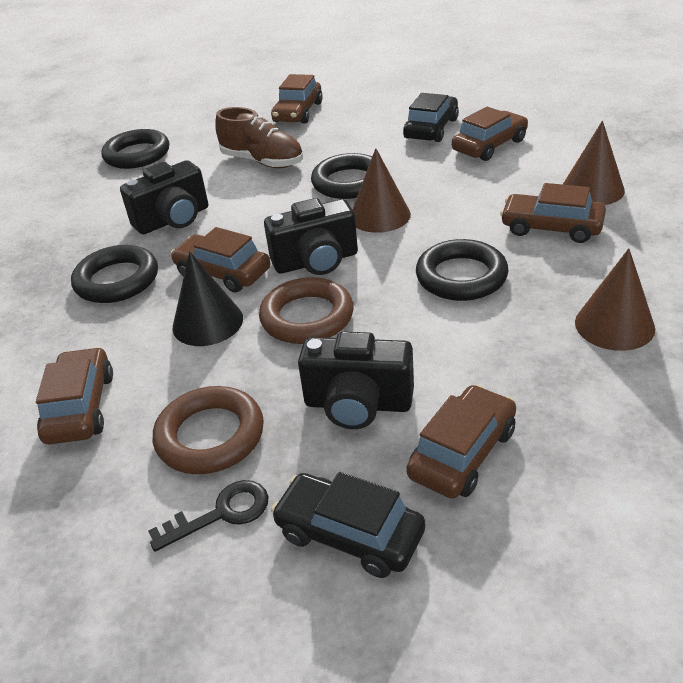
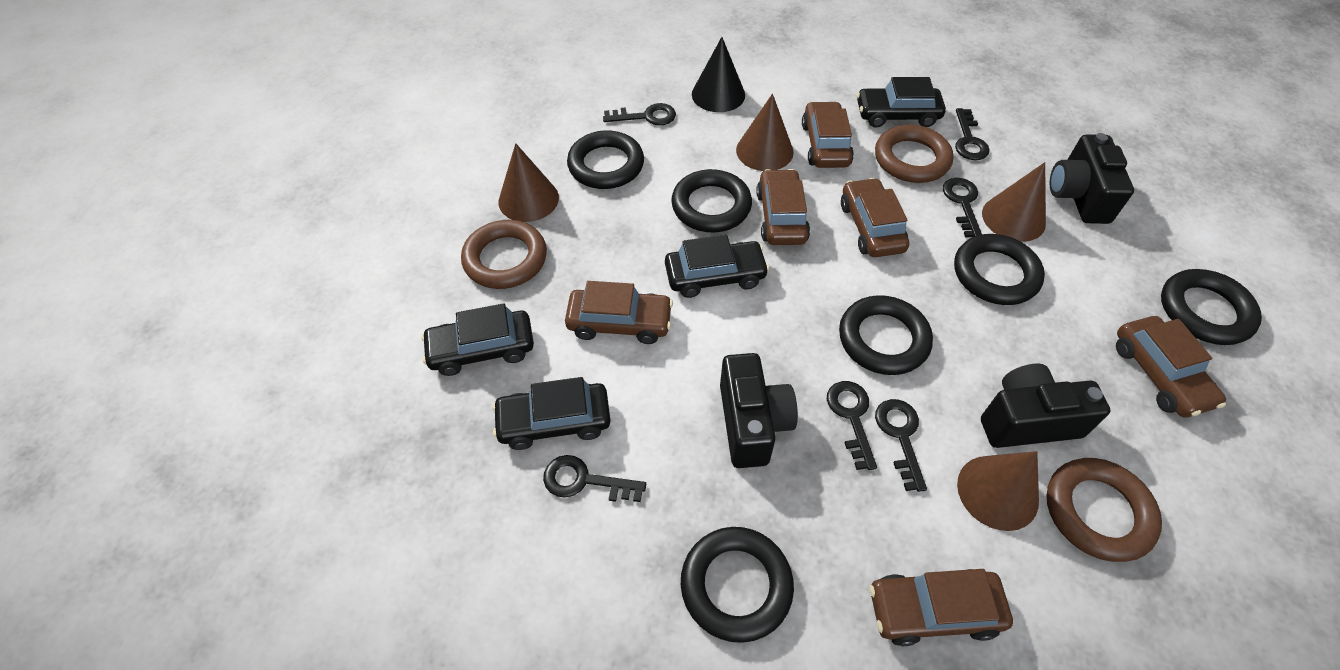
black car: [271,472,425,578] [403,93,459,142] = 2 -> [421,303,534,376] [492,377,611,450] [665,235,769,298] [857,77,946,128] = 4
black key: [148,480,269,552] = 1 -> [543,455,646,502] [603,103,676,125] [827,381,877,470] [875,399,927,492] [943,178,982,237] [955,108,990,160] = 6
black ring: [71,245,158,303] [101,129,169,169] [311,153,372,199] [416,239,508,301] = 4 -> [567,130,644,189] [671,169,752,232] [681,527,794,643] [839,295,933,375] [954,234,1045,305] [1161,269,1262,345] = 6
brown cone: [352,148,411,233] [563,121,625,205] [575,248,655,351] = 3 -> [498,143,559,222] [736,94,794,171] [957,451,1039,531] [982,162,1046,242] = 4
brown ring: [153,386,264,474] [259,277,354,344] = 2 -> [461,220,547,289] [875,125,953,183] [1047,458,1162,562] = 3
brown shoe: [215,107,303,168] = 1 -> none = 0

